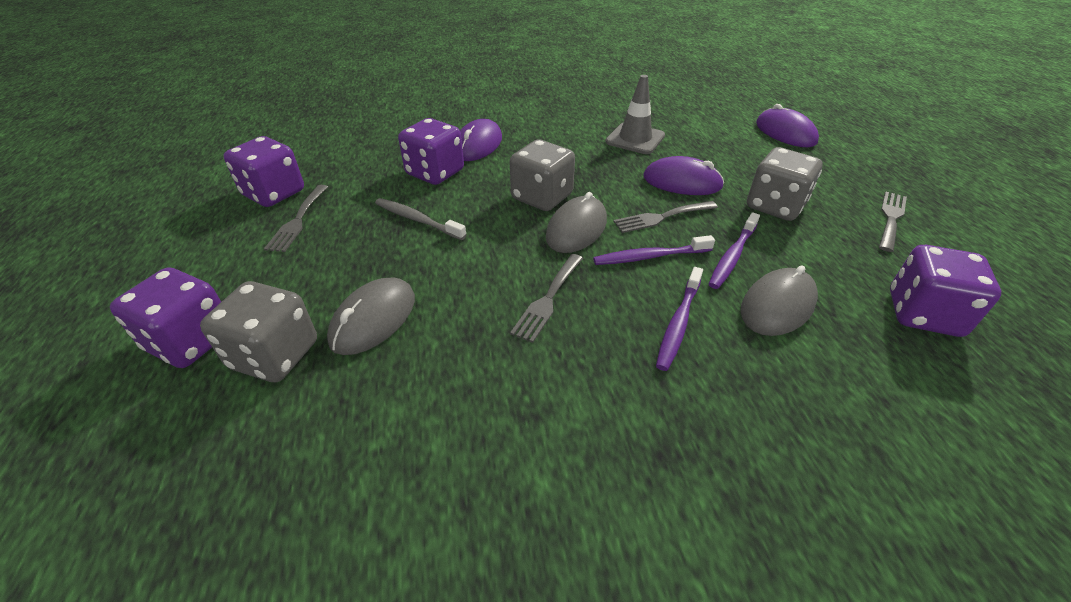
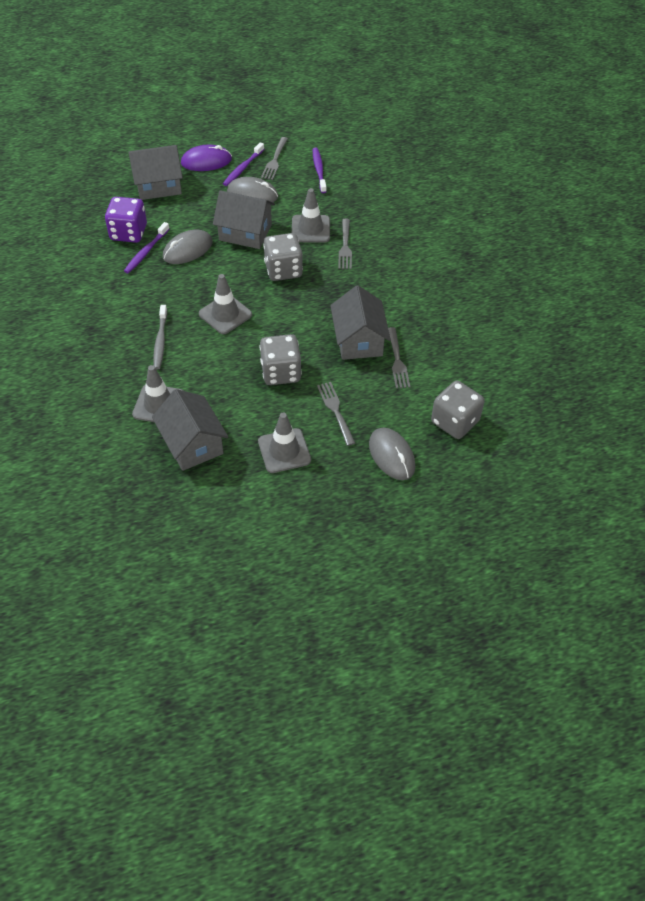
grey house: none = 0 -> [128,145,183,200] [152,389,228,471] [213,190,275,249] [330,285,391,360] = 4
grey traffic cone: [605,75,665,154] = 1 -> [132,365,184,422] [199,274,252,334] [258,413,311,473] [292,188,330,243] = 4
purple dice: [110,268,221,368] [223,136,304,207] [398,118,464,185] [890,245,1001,337] = 4 -> [105,197,147,243] = 1
purple mouse: [460,119,502,161] [643,156,724,195] [756,104,819,147] = 3 -> [181,145,232,171] = 1

